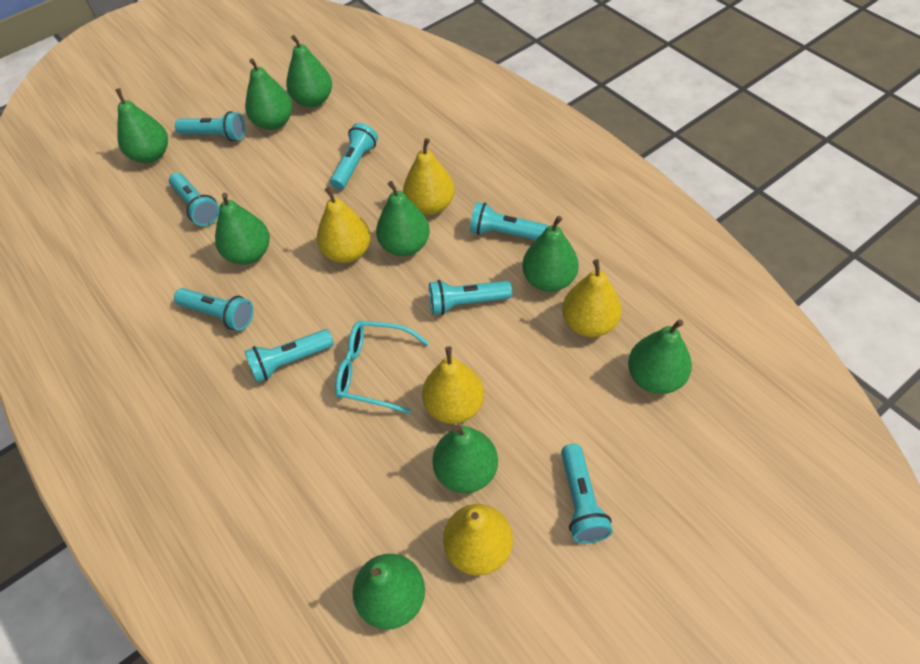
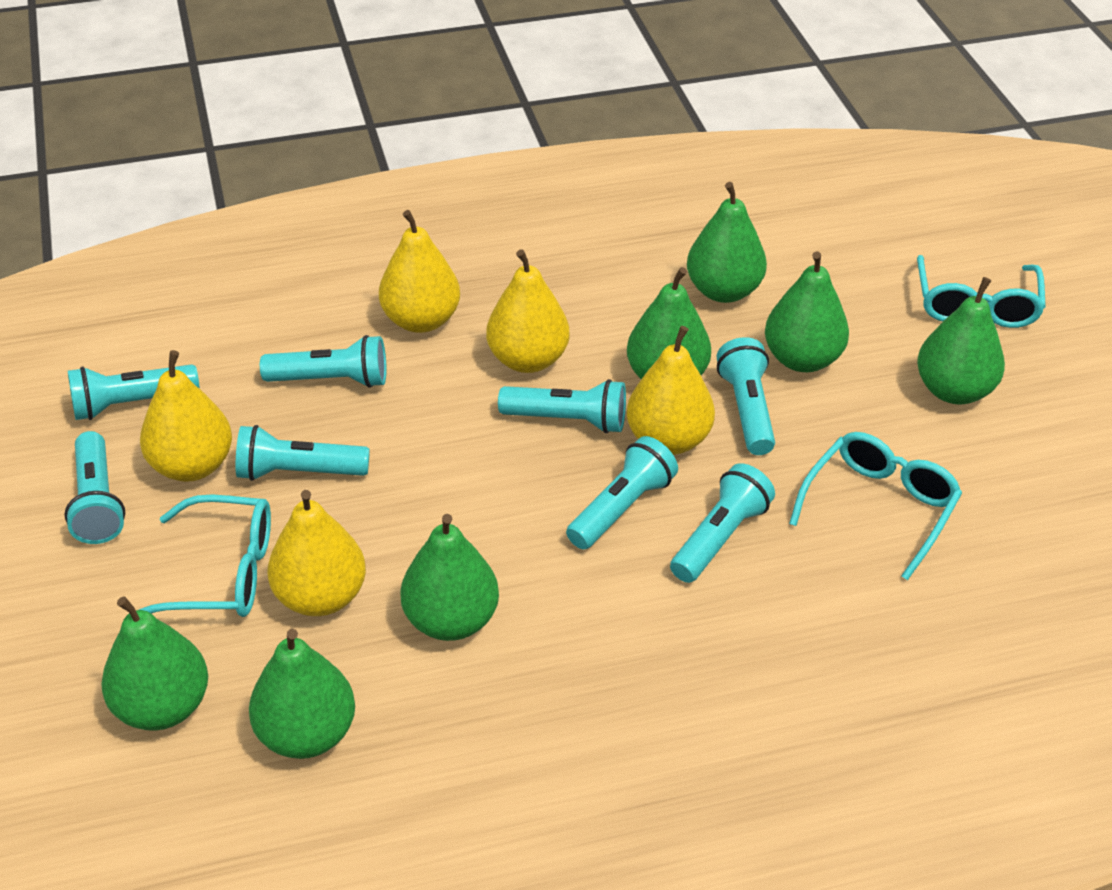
green pear: [115,88,168,163] [215,193,270,265] [245,58,293,130] [286,35,332,107] [352,554,425,630] [376,181,430,256] [432,425,498,493] [522,216,579,292] [628,319,692,394] = 9 -> [101,596,208,731] [249,629,355,759] [400,514,499,641] [627,267,711,379] [687,182,767,303] [765,251,849,372] [917,277,1005,405] = 7
turquoise glasses: [335,321,429,414] = 1 -> [139,495,271,617] [789,432,962,580] [917,255,1046,328] = 3

